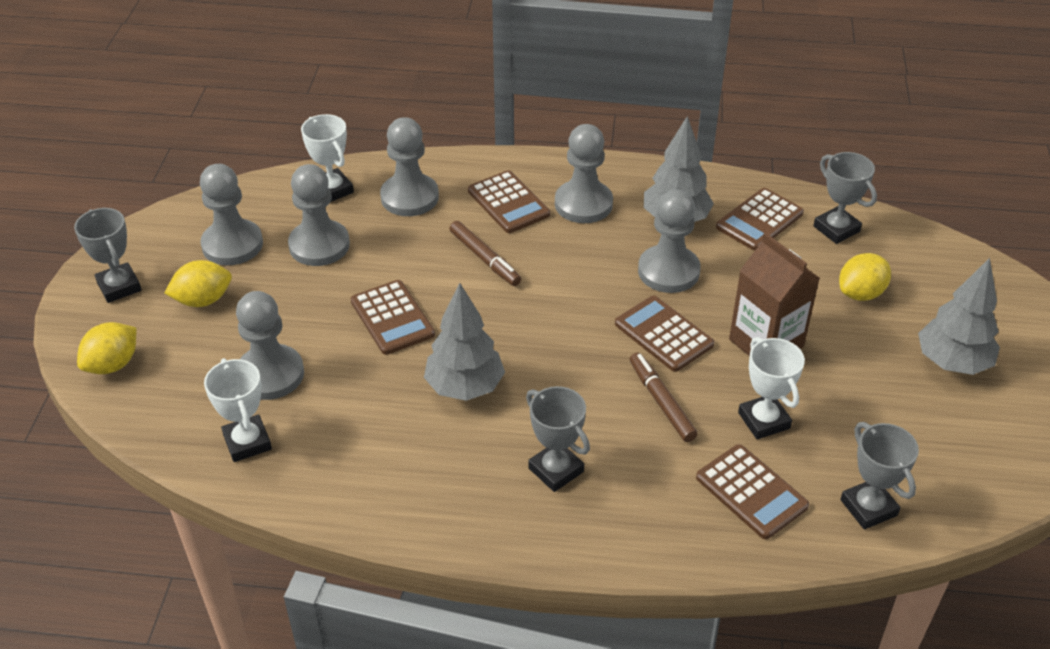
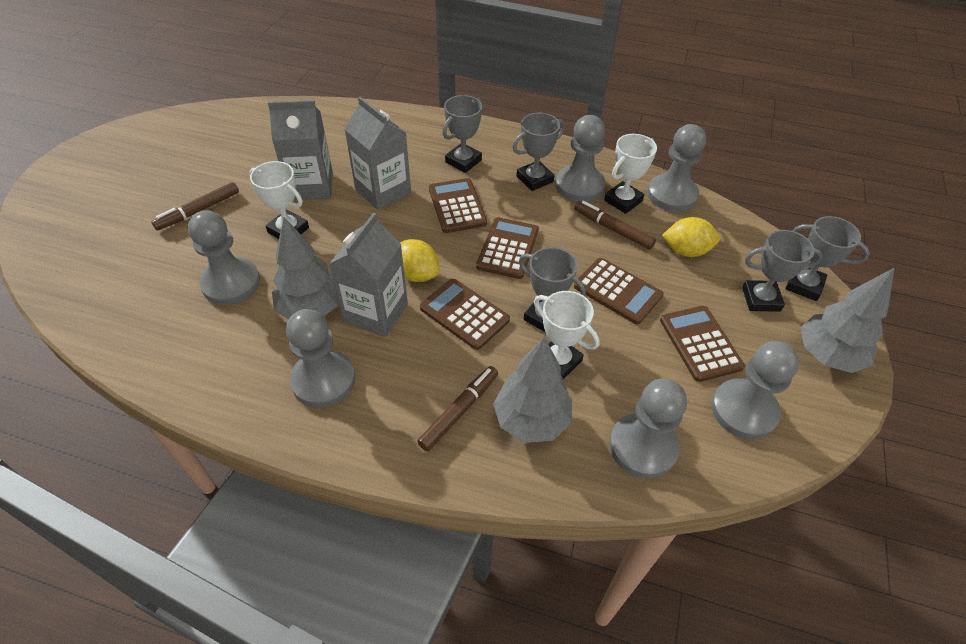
brown carton: [729,233,820,356] = 1 -> none = 0
brown marker: [449,221,521,286] [630,352,698,442] = 2 -> [152,182,239,230] [417,366,498,451] [574,201,656,250] = 3
grey carton: none = 0 -> [268,100,333,200] [329,213,408,337] [345,97,411,210] = 3
grey trophy: [74,208,142,303] [526,386,590,492] [813,152,877,244] [840,422,919,530] = 4 -> [442,95,483,173] [512,113,565,191] [519,247,586,332] [742,230,823,312] [785,216,870,301] = 5
yellow lemon: [77,322,136,374] [164,260,232,307] [839,253,891,301] = 3 -> [400,239,439,282] [662,217,720,257] = 2

